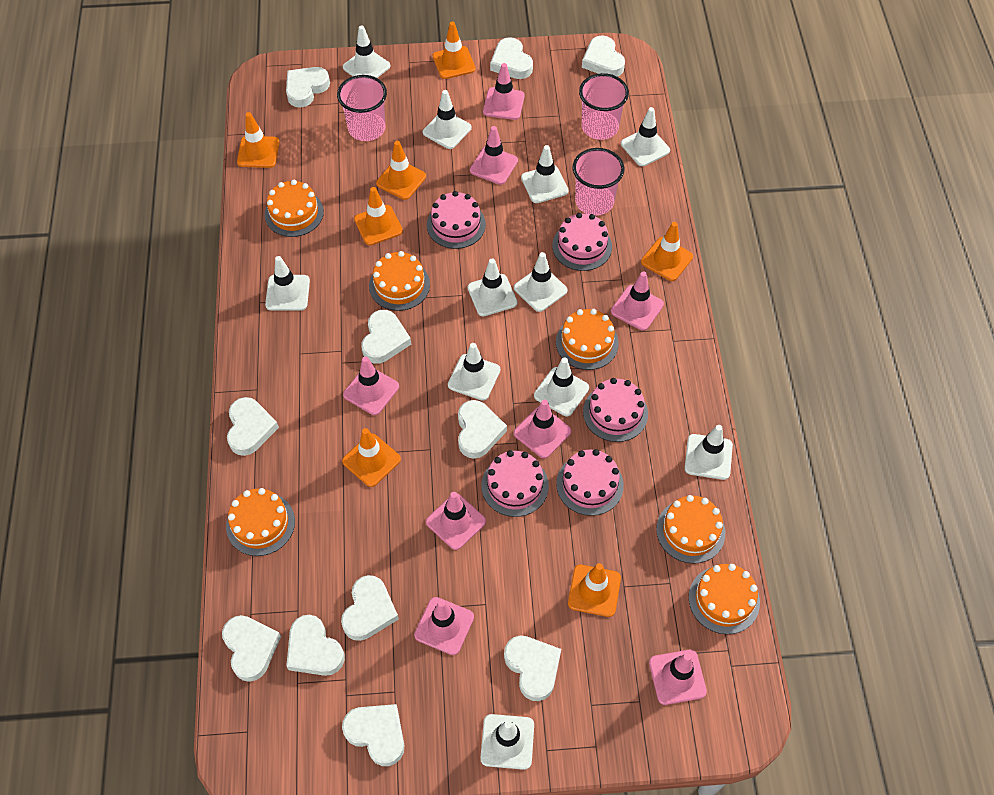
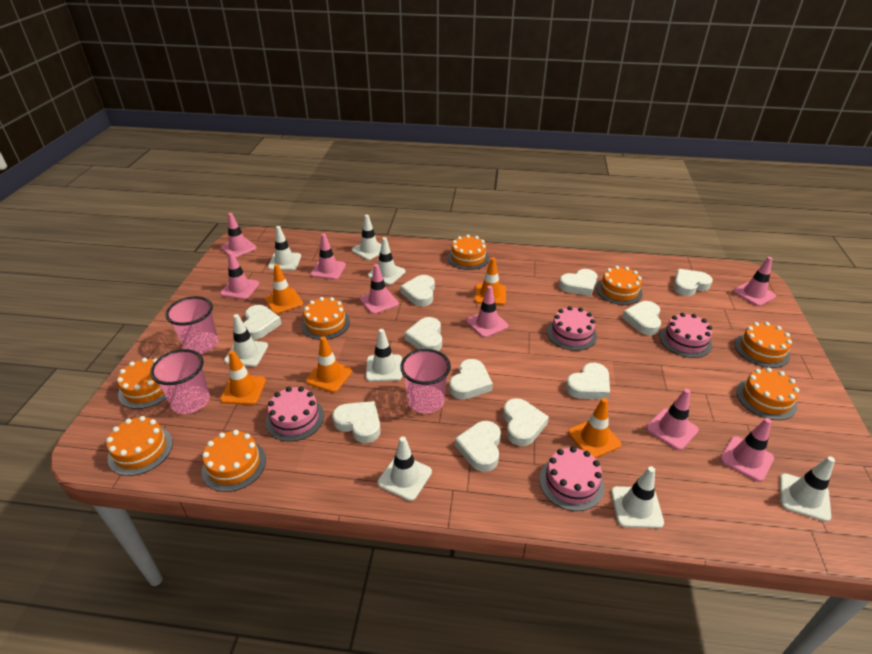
orange cake: [226,488,295,556] [265,180,324,237] [369,251,430,311] [556,309,619,370] [656,495,725,564] [689,564,760,634] = 6 -> [106,416,173,476] [117,358,167,409] [202,430,266,492] [301,297,350,340] [448,235,489,270] [596,266,643,305] [735,322,792,368] [736,367,799,420] = 8
orange traffic cone: [237,112,280,168] [342,428,401,487] [354,187,403,245] [376,141,426,200] [433,21,476,79] [568,563,621,617] [641,222,693,281] = 7 -> [220,350,266,405] [265,264,303,314] [306,336,352,393] [475,257,506,305] [568,398,621,458] = 5
pink cake: [427,191,486,249] [481,450,549,517] [552,213,612,271] [556,449,624,516] [583,378,648,442] = 5 -> [266,387,324,441] [539,446,604,511] [547,306,597,351] [660,313,712,358] = 4
white traffic cone: [265,256,310,311] [343,25,390,78] [423,90,472,149] [448,343,500,401] [468,259,517,316] [481,714,534,770] [514,252,567,312] [521,145,569,203] [534,358,589,416] [621,107,670,166] [685,425,733,480] = 11 -> [224,314,268,367] [268,226,301,270] [352,215,381,260] [366,329,402,382] [368,237,406,285] [378,436,432,501] [611,466,664,528] [780,456,835,522] = 8

